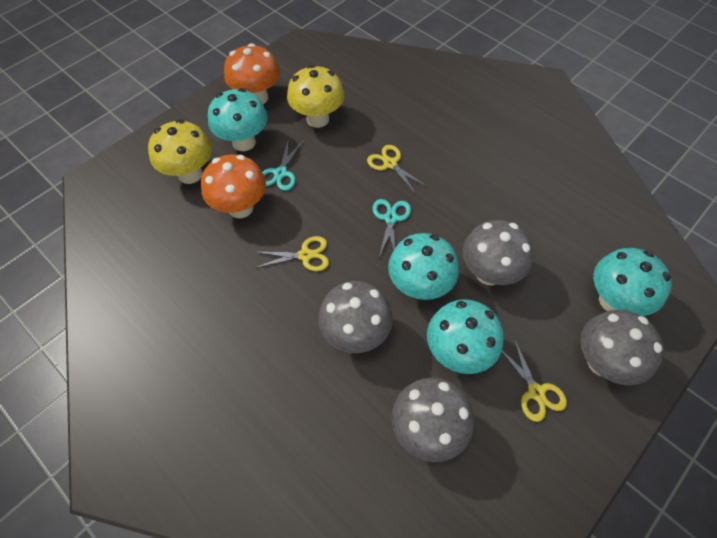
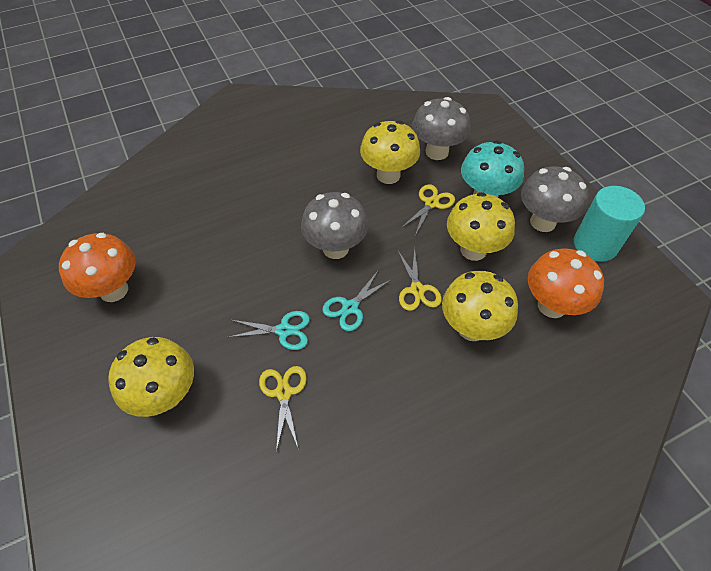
grey mushroom: [318,281,393,353] [392,378,474,462] [462,220,533,286] [581,310,664,385] = 4 -> [301,192,368,259] [412,97,470,160] [521,167,588,232] = 3
turquoise cylinder: none = 0 -> [574,186,645,262] = 1
turquoise mushroom: [208,88,268,151] [388,233,459,300] [427,299,504,374] [594,248,672,316] = 4 -> [461,140,524,198] = 1
yellow mushroom: [148,119,212,184] [287,65,344,128] = 2 -> [108,337,194,417] [360,120,420,184] [442,271,518,341] [447,192,515,261] = 4

